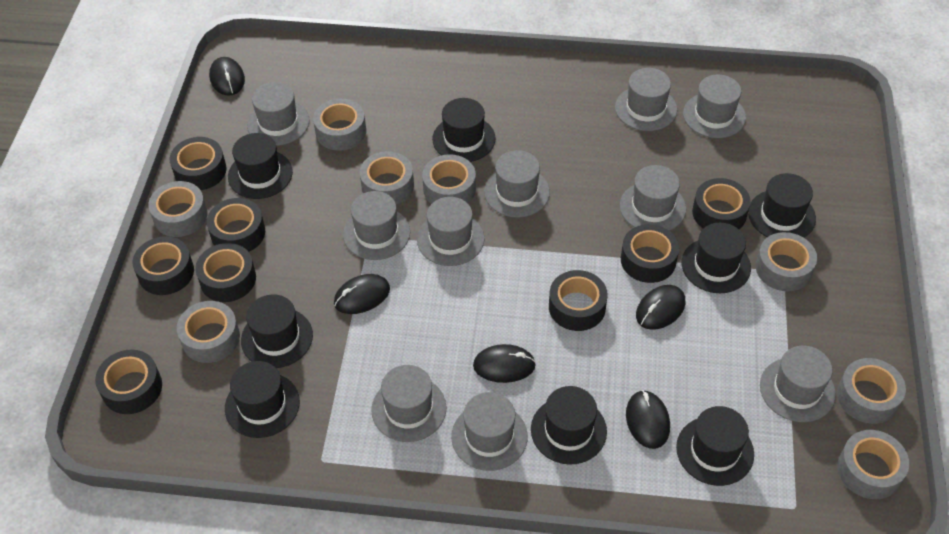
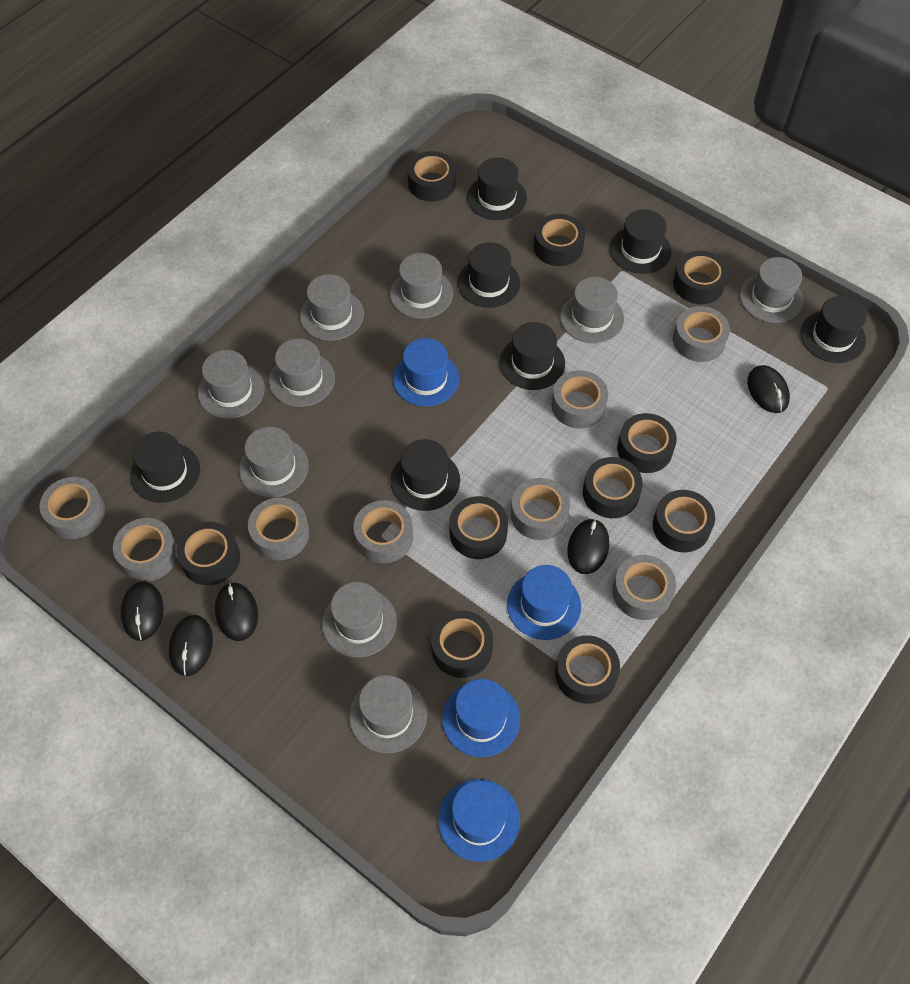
black hat: [225,361,300,438] [228,133,293,199] [241,294,313,368] [432,98,496,162] [531,386,607,465] [676,406,754,486] [682,223,751,293] [748,173,816,238] = 8 -> [130,431,200,503] [391,439,460,511] [458,242,520,308] [467,157,527,220] [500,322,565,390] [610,209,671,274] [800,296,867,363] = 7
black tape: [95,350,162,414] [133,236,194,295] [170,137,227,190] [195,243,256,302] [207,198,265,252] [549,270,608,331] [621,224,679,283] [692,178,751,229] = 8 -> [176,521,240,585] [407,151,456,201] [431,611,493,678] [450,496,508,559] [534,214,585,266] [555,635,620,704] [583,457,643,518] [617,413,677,473] [653,490,715,552] [673,251,729,304] = 10
blue hat: none = 0 -> [393,338,459,407] [438,779,520,862] [442,679,520,757] [507,565,581,640] = 4
grey hat: [247,82,310,146] [343,191,410,260] [371,365,447,442] [417,197,485,266] [451,392,528,471] [484,150,550,218] [615,68,677,131] [620,165,686,231] [683,74,746,138] [760,346,836,422] = 10 -> [198,350,265,419] [239,427,309,498] [269,339,335,407] [300,274,364,341] [322,582,397,658] [349,675,427,753] [390,253,453,319] [560,277,624,343] [740,257,804,323] = 9

